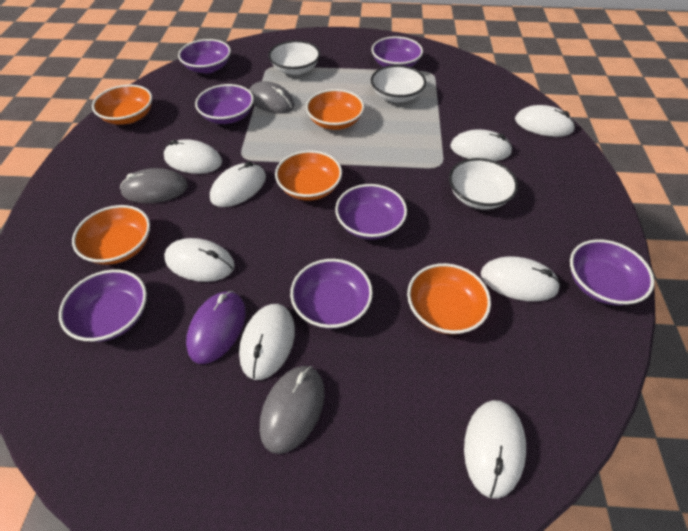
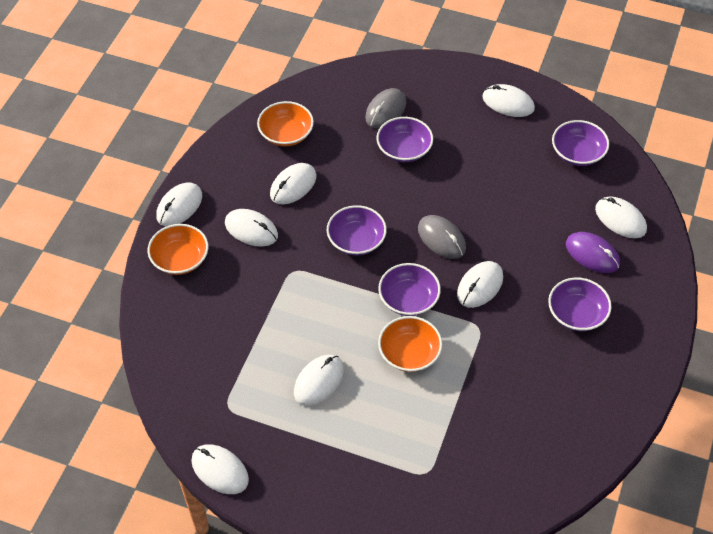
grey mouse: [120,168,188,203] [249,81,295,114] [260,366,325,454] = 3 -> [365,88,406,128] [418,215,466,259] = 2
orange bowl: [72,205,150,265] [92,85,152,125] [275,150,342,201] [306,89,364,130] [407,263,491,334] = 5 -> [148,224,208,275] [257,101,314,146] [378,316,442,372] = 3
purple bowl: [59,269,147,342] [178,39,231,74] [195,84,254,124] [290,259,373,329] [335,184,407,240] [372,36,423,67] [570,239,654,306] = 7 -> [327,205,387,256] [376,117,433,162] [378,263,441,316] [548,278,612,331] [552,120,609,166] = 5
white bowl: [268,40,320,75] [371,65,426,102] [449,158,518,209] = 3 -> none = 0

